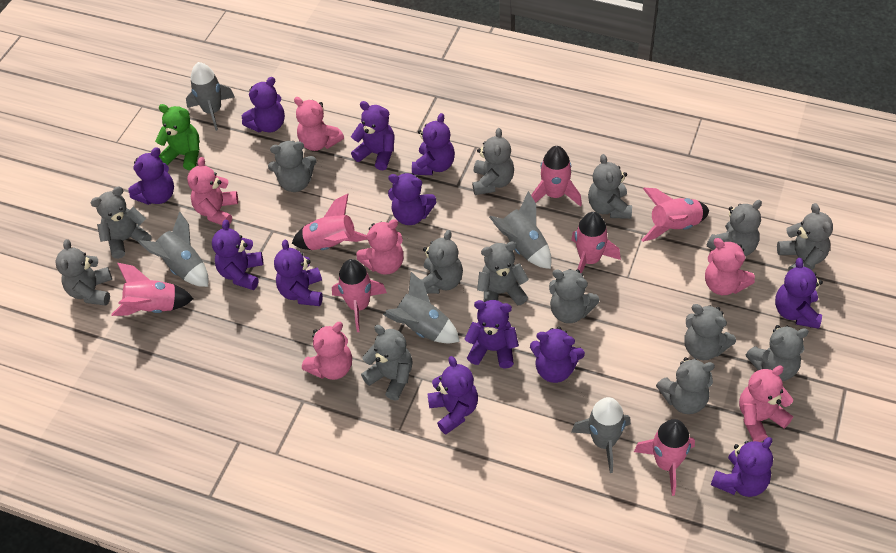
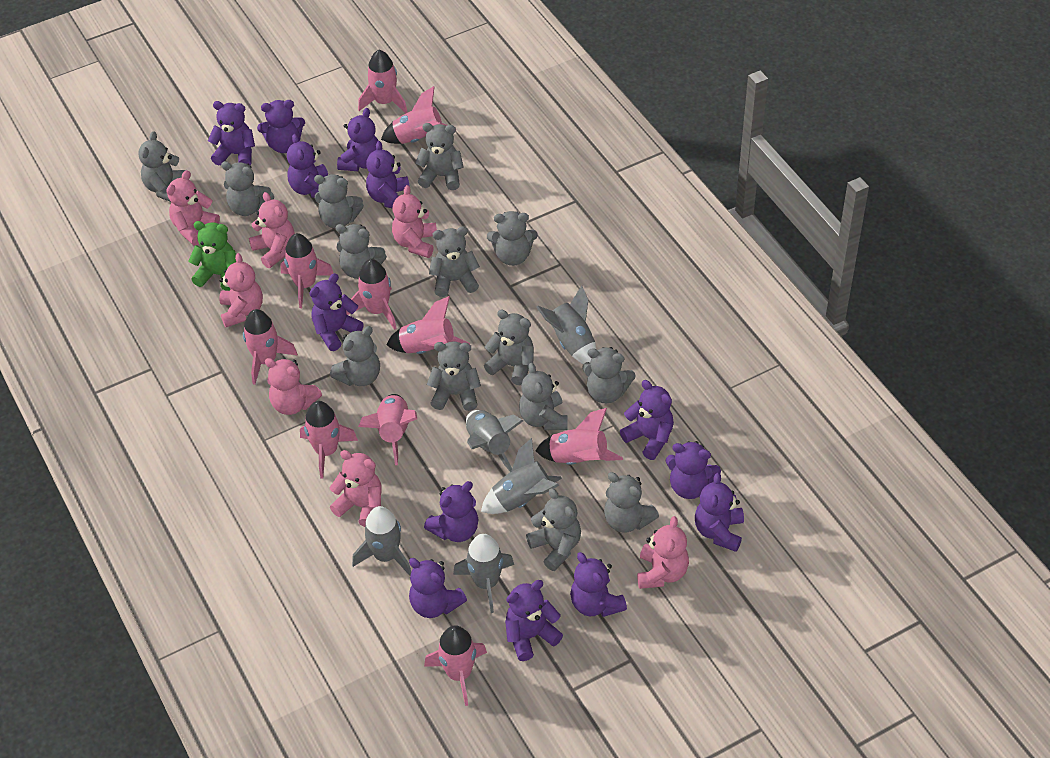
pink rocket: [111,263,194,316] [292,194,367,250] [332,259,387,332] [531,146,582,207] [571,212,621,274] [634,419,695,496] [641,188,709,242] = 7 -> [243,309,298,385] [281,233,333,308] [300,401,358,479] [347,259,397,330] [358,50,408,113] [358,394,417,465] [381,86,447,144] [386,296,470,354] [424,625,487,706] [536,408,623,465] = 10
pink teddy bear: [187,157,238,225] [294,97,344,151] [302,322,352,380] [356,219,404,275] [705,238,755,295] [739,366,793,442] = 6 -> [166,170,220,246] [219,253,263,327] [249,192,295,268] [265,358,322,415] [330,450,382,527] [392,185,437,258] [637,516,689,589] = 7
purple teddy bear: [128,147,174,205] [212,220,263,290] [242,77,285,133] [274,240,323,306] [351,101,394,170] [388,173,436,225] [412,113,455,175] [427,356,478,434] [464,300,519,369] [530,327,585,383] [711,437,773,497] [775,258,823,329] = 12 -> [208,101,255,165] [257,100,305,153] [287,134,328,198] [310,273,364,351] [337,108,378,171] [366,141,410,209] [409,558,467,618] [424,481,479,542] [505,580,563,661] [570,552,627,617] [620,380,674,460] [666,441,721,499] [695,473,744,552] = 13

